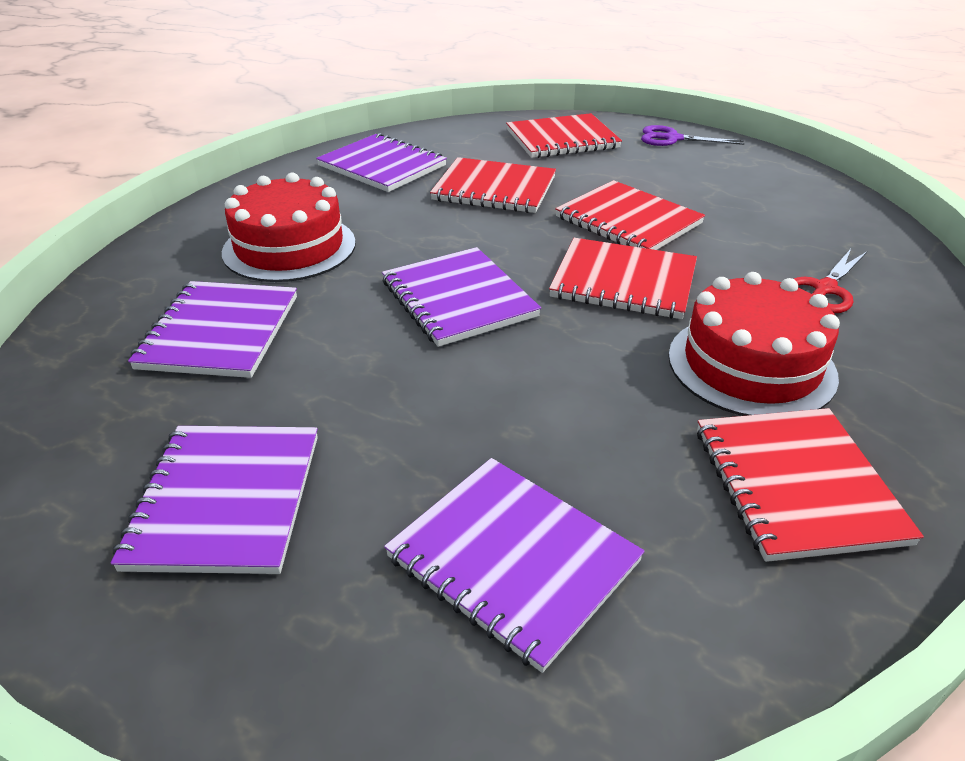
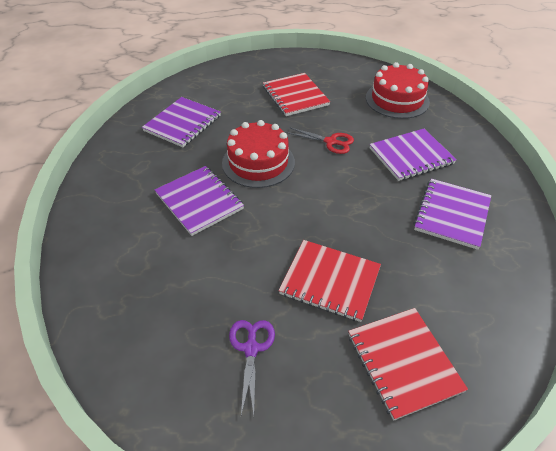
purple notebook: [111,426,318,574] [128,281,297,378] [316,133,447,192] [382,247,541,347] [384,458,645,673] = 5 -> [142,97,221,147] [155,166,244,236] [370,129,457,181] [413,179,491,250] = 4
red notebook: [430,157,556,213] [506,113,622,158] [549,238,697,319] [555,180,705,250] [697,408,924,562] = 5 -> [263,73,330,116] [278,240,381,322] [348,308,468,421] = 3

